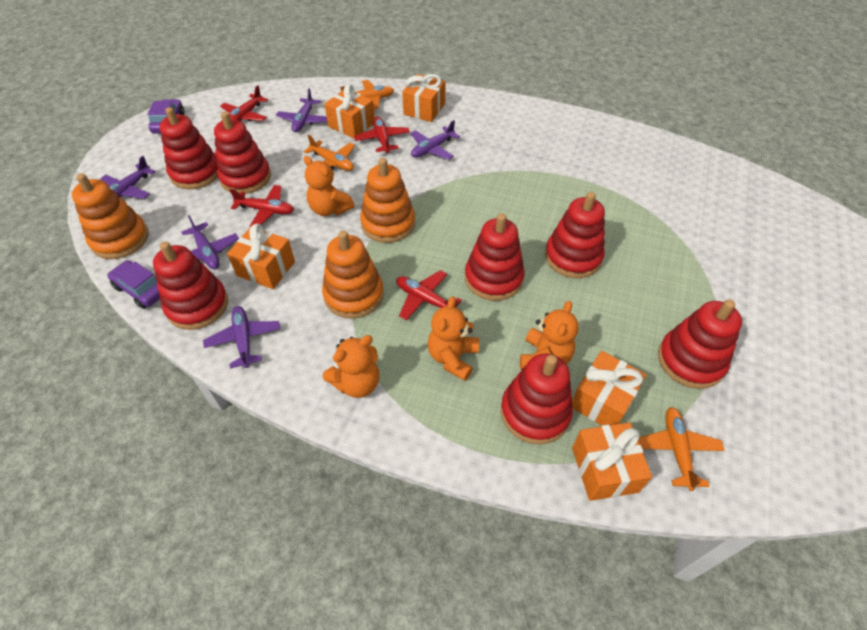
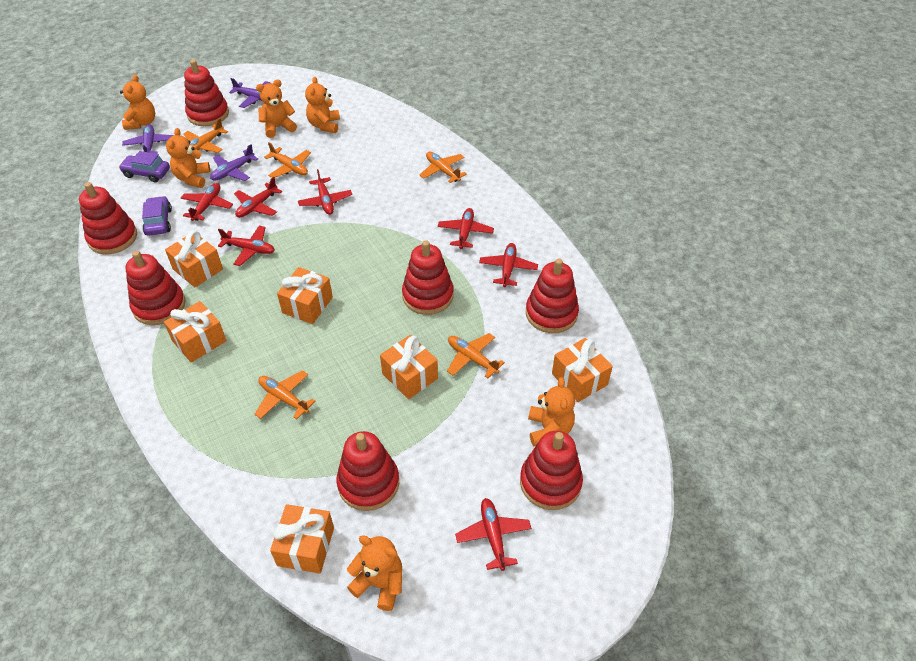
orange gift: [227,223,295,289] [325,84,375,138] [402,74,446,122] [572,351,646,425] [572,422,652,501] = 5 -> [164,301,227,362] [165,231,223,287] [270,504,334,573] [277,267,333,324] [380,335,438,399] [552,338,613,402] = 6
orange plane: [303,134,355,171] [340,80,394,110] [638,407,725,491] = 3 -> [183,118,228,153] [255,370,316,420] [264,142,311,178] [420,152,467,183] [447,333,505,378] = 5
orange stacking toy: [72,173,148,259] [322,231,384,319] [360,158,415,243] = 3 -> none = 0
orange teddy bear: [304,156,355,216] [323,335,379,398] [428,296,479,381] [520,301,578,370] = 4 -> [120,75,155,130] [166,128,210,188] [256,79,297,138] [305,77,340,133] [347,535,402,611] [528,377,575,446] = 6
purple plane: [100,156,156,199] [181,215,239,269] [203,306,280,368] [276,88,327,132] [411,120,460,160] = 5 -> [122,124,174,155] [210,144,258,181] [229,78,270,108] = 3
red plane: [220,85,268,122] [230,185,294,227] [354,117,410,154] [396,270,462,320] = 4 -> [181,183,233,221] [218,226,275,266] [234,177,282,218] [298,169,352,215] [438,208,494,249] [455,498,531,571] [479,243,538,287] = 7

